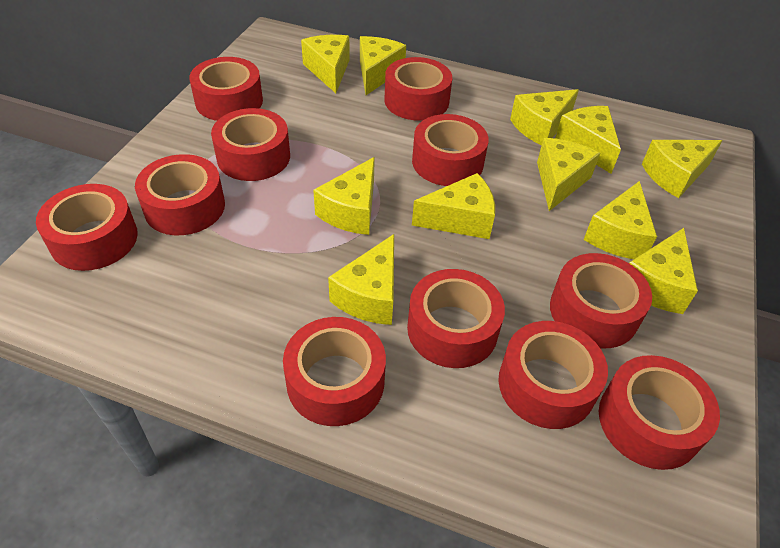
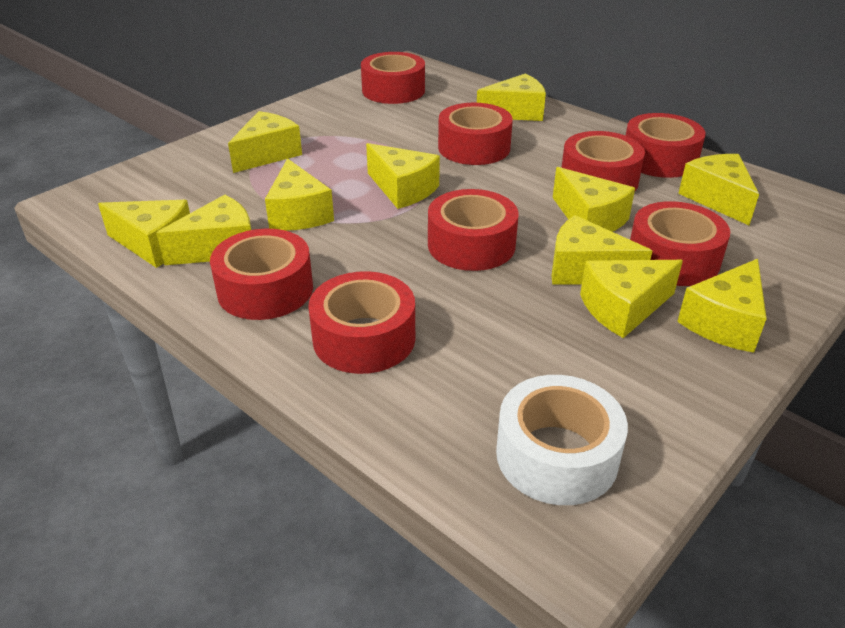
red tape: [36,184,138,271] [135,154,225,235] [189,57,263,121] [211,108,290,181] [283,317,386,426] [384,57,452,121] [407,269,505,368] [412,114,489,186] [498,321,608,429] [550,253,652,348] [599,355,720,470] = 11 -> [210,229,313,320] [308,271,415,374] [361,52,425,104] [428,189,518,271] [438,103,513,165] [561,131,645,191] [626,113,706,178] [630,201,730,286] = 8
white tape: none = 0 -> [496,375,628,505] = 1

